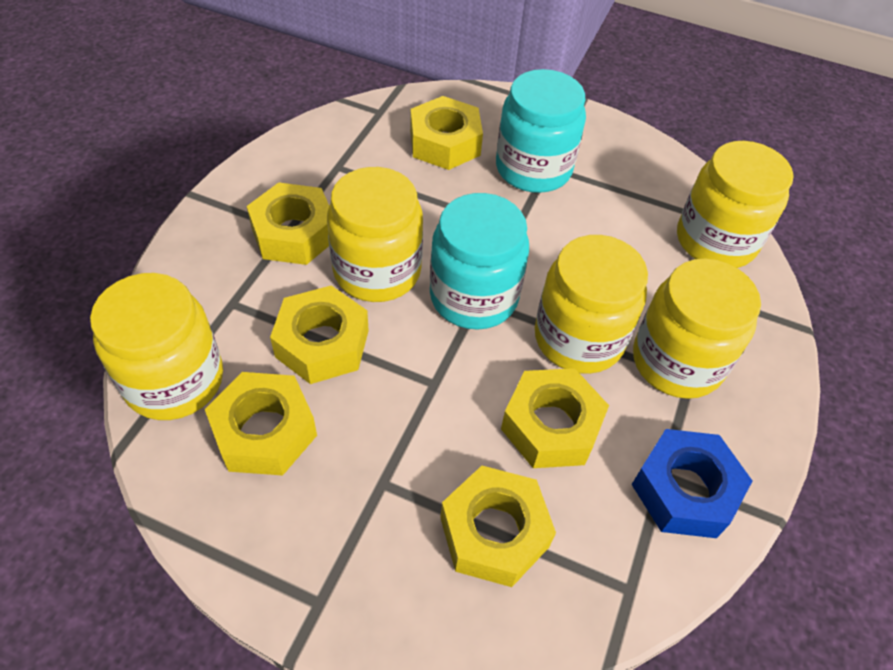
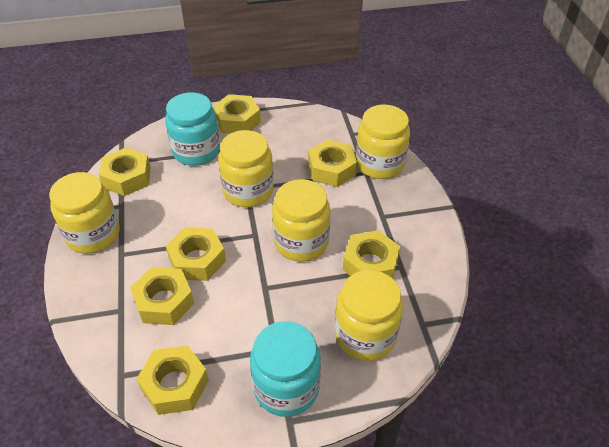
blue nut: [631,429,752,538] = 1 -> none = 0
yellow nut: [205,372,317,476] [247,182,329,265] [270,285,369,384] [410,96,483,170] [440,466,556,587] [501,368,609,468] = 6 -> [99,147,151,196] [130,267,194,325] [136,345,209,415] [166,227,226,281] [213,94,261,134] [308,139,357,187] [343,230,400,279] = 7

